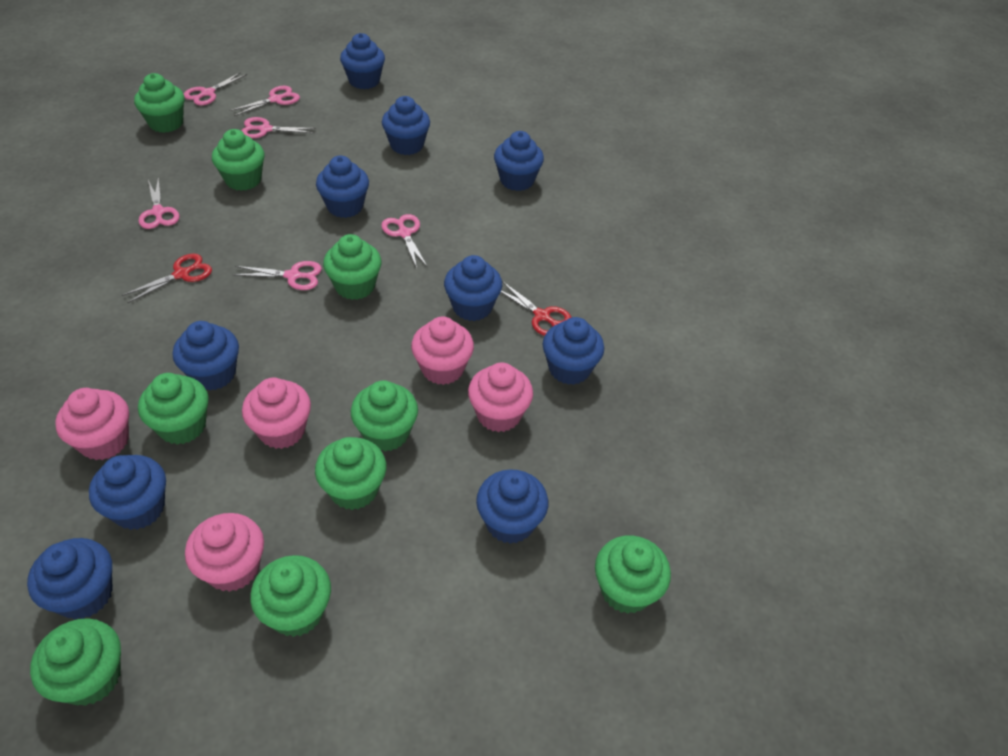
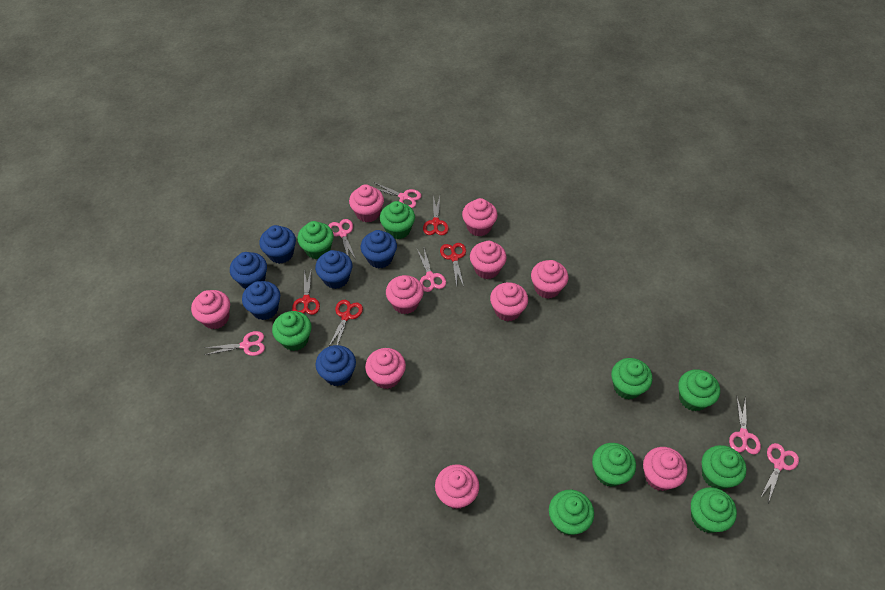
blue cupcake: [27,538,113,620] [89,455,166,530] [173,321,239,390] [316,156,369,218] [340,33,385,89] [382,96,430,155] [444,255,502,321] [476,469,548,544] [494,131,544,191] [543,317,604,385] = 10 -> [230,252,267,289] [242,281,280,320] [259,225,296,264] [315,250,352,289] [315,345,356,386] [361,230,397,268] = 6
pink cupcake: [55,388,129,460] [185,513,264,592] [242,378,311,449] [411,317,474,385] [468,363,533,432] = 5 -> [191,290,230,329] [349,184,384,223] [365,348,406,389] [386,275,424,314] [435,464,479,509] [462,198,497,236] [470,241,507,279] [490,282,528,321] [531,260,568,299] [643,447,688,491] = 10
red scissors: [122,254,212,303] [501,281,572,336] = 2 -> [292,268,320,315] [329,300,363,346] [423,196,449,235] [440,243,466,287] = 4

